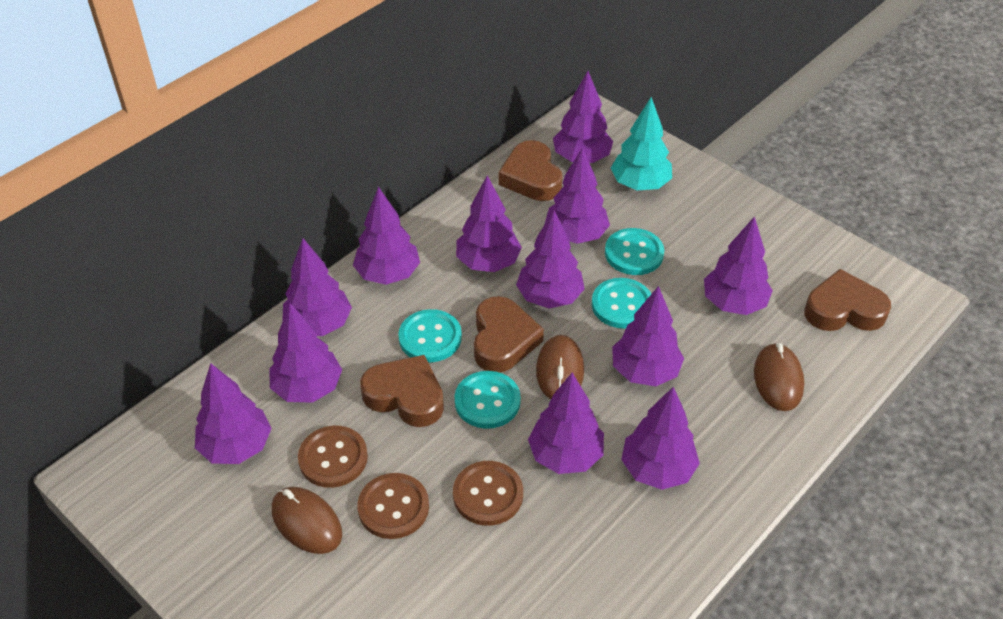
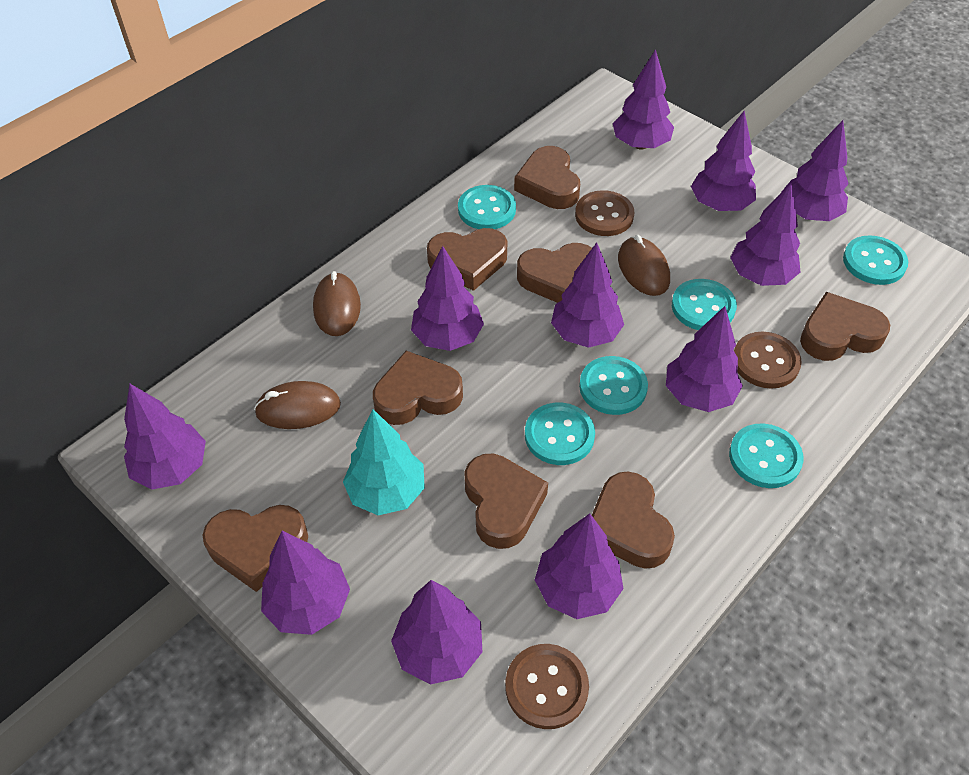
brown heart: [360,355,444,427] [474,296,544,372] [498,140,563,201] [804,269,891,331] = 4 -> [202,505,308,592] [373,351,463,425] [427,228,507,291] [465,454,548,549] [514,146,580,209] [517,243,592,303] [592,472,675,569] [800,292,890,361] = 8
purple tree: [195,363,272,464] [269,303,342,403] [282,239,352,336] [353,187,420,285] [456,176,522,272] [516,211,585,308] [528,373,604,474] [545,147,610,244] [553,71,613,163] [612,286,684,386] [621,387,700,490] [704,216,773,315] = 12 -> [124,384,206,490] [261,531,350,635] [391,580,482,684] [411,246,484,351] [535,514,623,619] [551,243,624,348] [613,49,674,150] [666,306,743,412] [691,111,756,211] [730,183,801,286] [782,120,849,221] = 11
turquoise button: [398,309,462,362] [455,371,521,429] [592,278,651,329] [605,228,664,275] = 4 -> [458,185,516,229] [525,403,595,465] [579,356,648,415] [672,279,737,330] [729,423,804,488] [843,235,908,285] = 6

